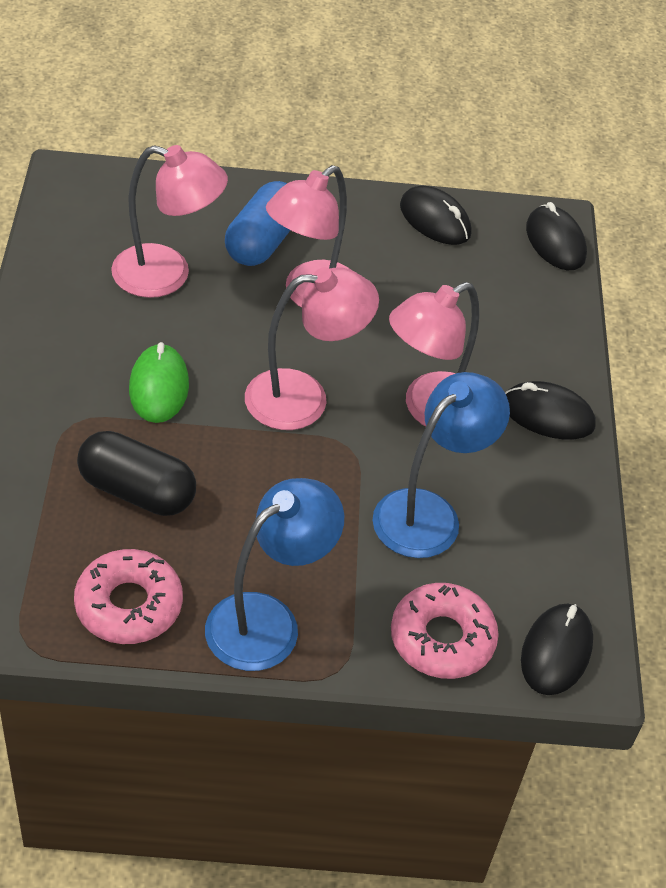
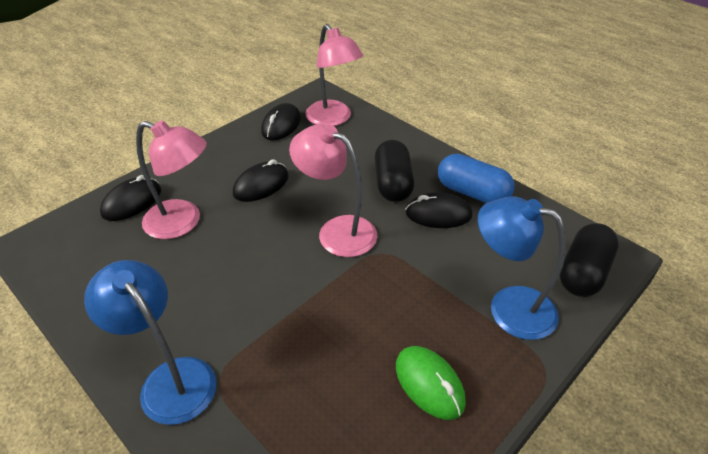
black capsule: [77,431,196,516] = 1 -> [374,140,414,202] [559,223,619,297] = 2
pink donut: [74,549,183,644] [391,583,499,679] = 2 -> none = 0
pink lamp: [111,145,228,298] [245,267,379,430] [266,165,351,308] [389,282,479,426] = 4 -> [136,120,207,239] [289,124,378,257] [305,24,363,126] = 3

